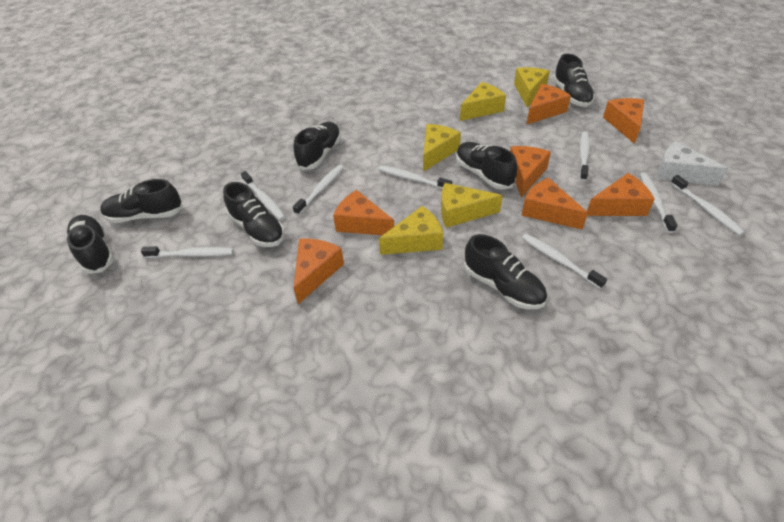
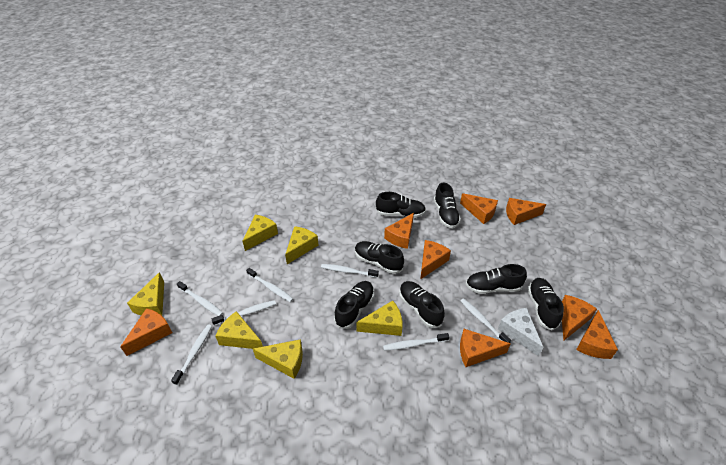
orange cheese: [293,239,344,304] [333,190,394,235] [510,146,551,198] [521,178,588,230] [526,84,571,125] [587,173,655,216] [603,98,644,144] = 7 -> [120,308,172,356] [384,213,414,249] [420,240,451,279] [460,193,498,224] [460,329,511,367] [506,198,546,225] [562,295,597,340] [576,310,618,359] = 8
white toothbrush: [141,246,233,258] [241,171,285,220] [293,165,344,215] [378,165,452,189] [522,234,607,289] [579,132,590,181] [640,173,678,233] [671,175,745,235] = 8 -> [171,324,212,385] [177,281,223,316] [212,300,276,326] [246,268,293,302] [321,264,379,278] [383,333,449,351] [461,298,511,343] = 7
yellow cheese: [379,206,443,255] [423,124,461,172] [441,183,503,228] [460,82,506,121] [514,67,550,108] = 5 -> [127,272,164,315] [215,311,263,349] [242,215,278,251] [253,339,303,379] [285,226,318,264] [356,301,403,336] = 6

